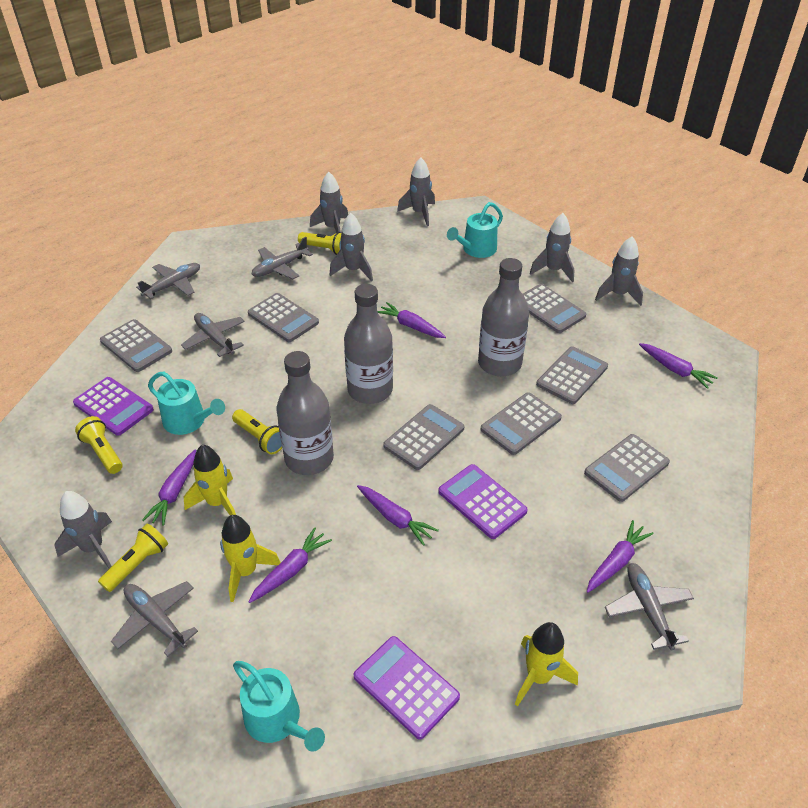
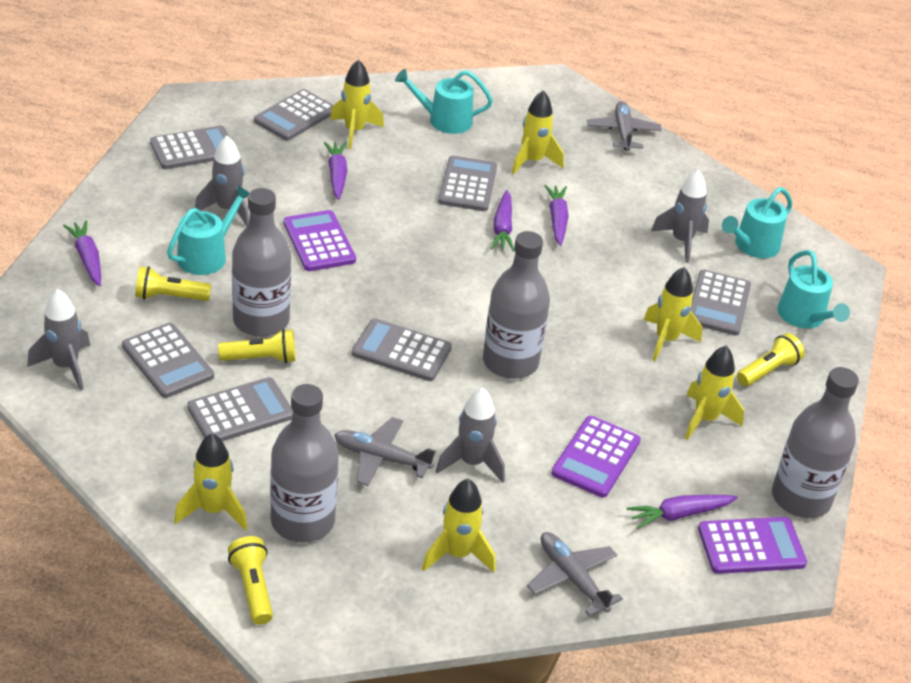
grey bottle: [276,351,334,475] [344,284,393,404] [478,258,529,376] = 3 -> [232,188,291,337] [270,384,339,543] [483,231,550,379] [772,367,859,518] = 4
grey plane: [111,581,198,657] [136,263,200,299] [181,313,245,357] [252,237,313,279] [605,563,694,651] = 5 -> [334,417,436,486] [527,532,623,616] [587,101,662,151] = 3
grey rocket: [55,491,112,569] [310,172,348,233] [330,213,373,281] [397,157,435,226] [530,213,574,283] [595,236,643,306] = 6 -> [27,289,91,390] [195,136,249,226] [436,387,505,483] [651,170,709,263] = 4
purple carrot: [142,450,196,526] [248,527,332,603] [357,485,439,546] [377,302,446,338] [587,520,654,593] [639,343,718,389] = 6 -> [63,220,101,286] [324,142,347,200] [491,190,514,252] [544,185,569,246] [627,495,738,529] = 5
turquoise watering can: [148,372,225,435] [233,661,325,752] [447,202,503,258] = 3 -> [167,185,249,275] [395,69,493,134] [722,187,793,258] [777,250,850,328] = 4
yellow rocket: [184,445,236,515] [220,515,281,602] [515,622,578,707] = 3 -> [174,433,247,530] [330,59,384,149] [422,479,496,572] [512,90,564,175] [644,267,702,361] [685,346,744,440] = 6

